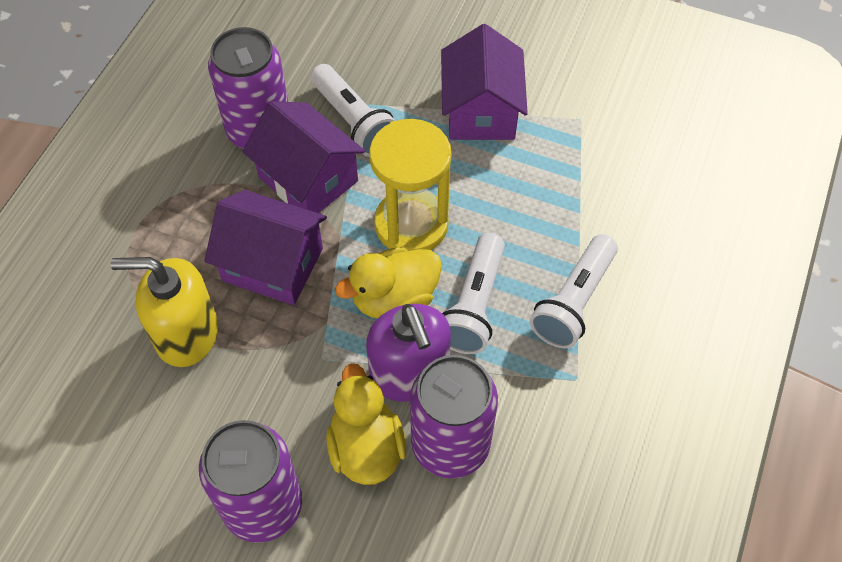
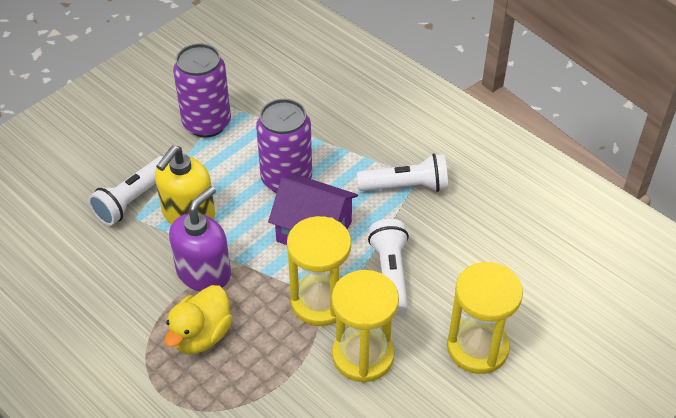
purple can: [199,420,302,543] [208,27,288,148] [410,355,498,478] = 3 -> [173,43,231,138] [256,99,312,193] = 2
purple house: [204,190,327,305] [242,101,365,213] [441,24,528,140] = 3 -> [268,175,358,245] = 1
yellow duck: [326,363,406,485] [335,247,442,319] = 2 -> [164,285,232,354] = 1
yellow hourglass: [369,119,451,251] = 1 -> [287,216,351,326] [332,270,399,383] [447,262,523,374] = 3

